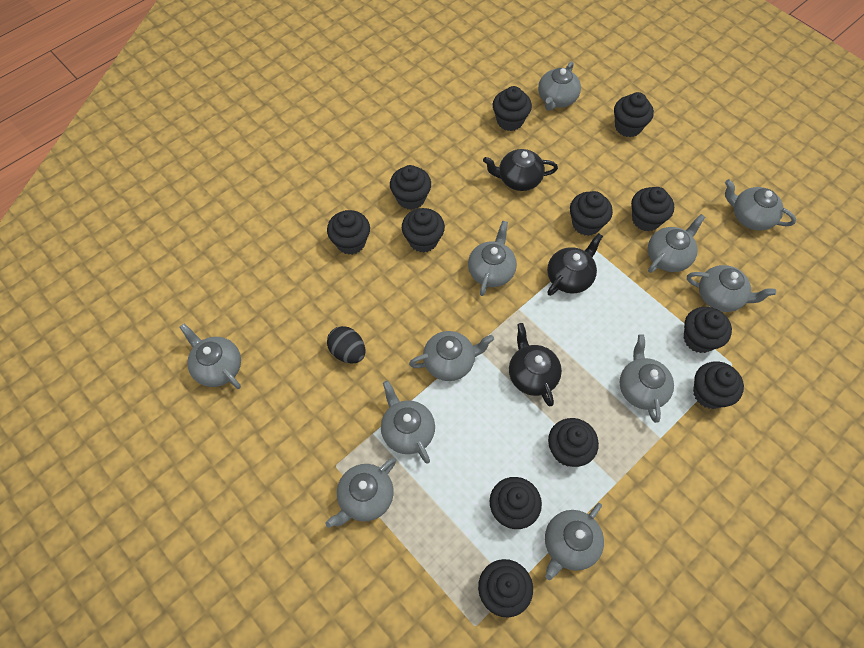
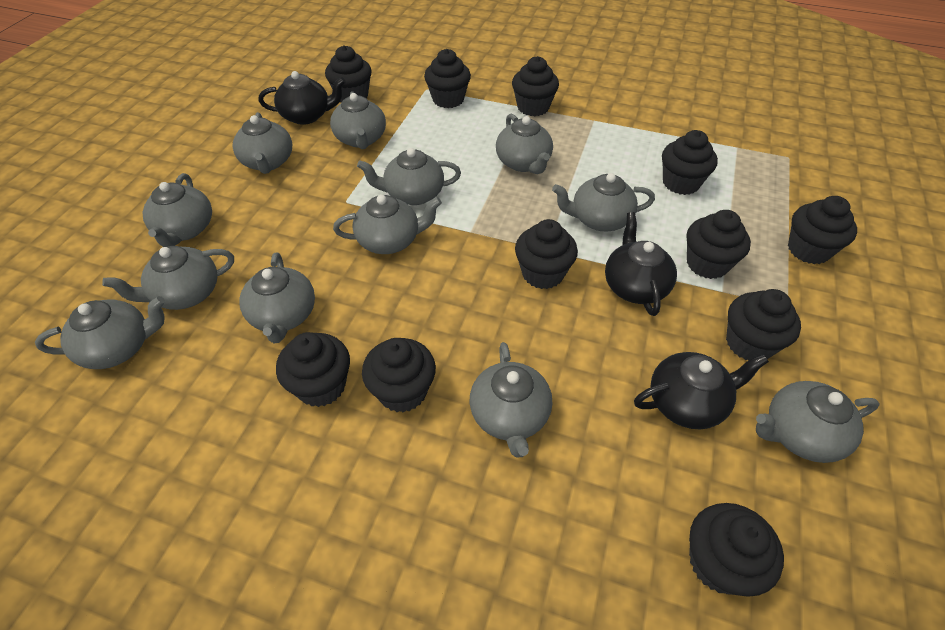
black cupcake: [327,210,370,255] [390,165,431,210] [402,208,445,253] [478,559,533,617] [490,477,542,529] [493,86,532,131] [548,418,599,467] [570,191,613,236] [614,92,654,137] [631,187,674,231] [684,307,732,353] [693,361,744,409] = 12 -> [276,332,350,407] [325,45,372,103] [362,338,436,412] [424,49,471,108] [512,56,559,116] [515,219,578,289] [662,130,718,195] [687,210,751,279] [689,503,784,597] [726,289,801,360] [788,196,857,264] = 11
black egg: [327,326,365,363] = 1 -> none = 0
grey teapot: [180,324,241,389] [326,458,396,528] [381,380,435,464] [409,331,494,381] [468,221,517,296] [538,62,581,111] [545,503,604,580] [620,334,674,423] [648,214,705,273] [687,265,776,312] [725,179,796,230] = 11 -> [35,296,165,369] [102,246,234,310] [142,173,212,247] [233,112,292,174] [239,253,315,343] [330,91,386,149] [333,195,442,254] [357,148,461,205] [470,342,552,458] [496,114,553,174] [552,173,655,231] [756,381,879,463] = 12

